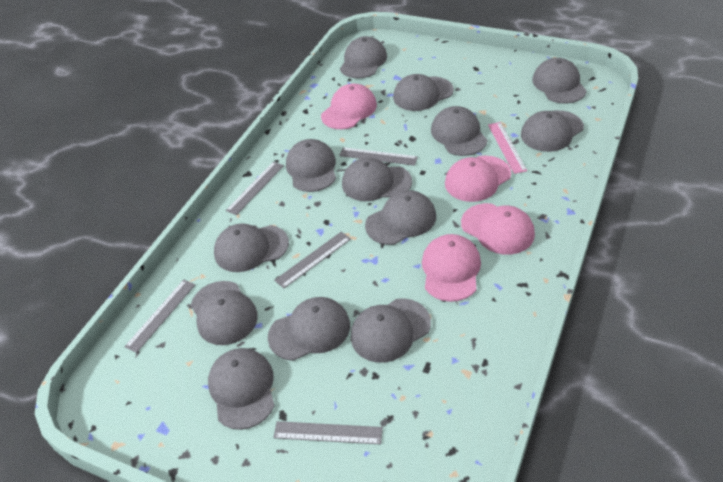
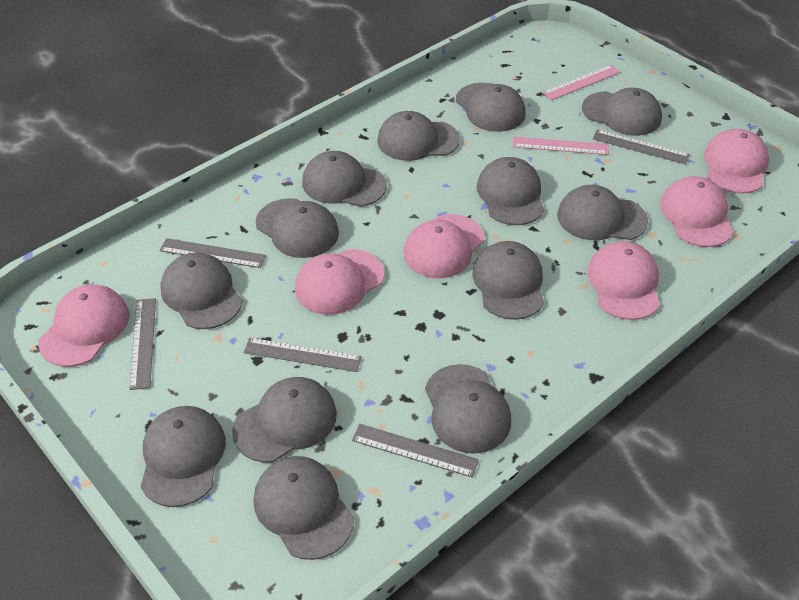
pink cap: [321,84,377,129] [422,234,481,302] [445,156,511,202] [461,203,535,255] = 4 -> [38,284,129,367] [295,249,384,315] [403,214,485,278] [587,241,660,320] [660,176,733,247] [704,129,769,194] = 6
pink ruler: [488,122,527,174] = 1 -> [513,136,609,155] [542,65,621,100] = 2

